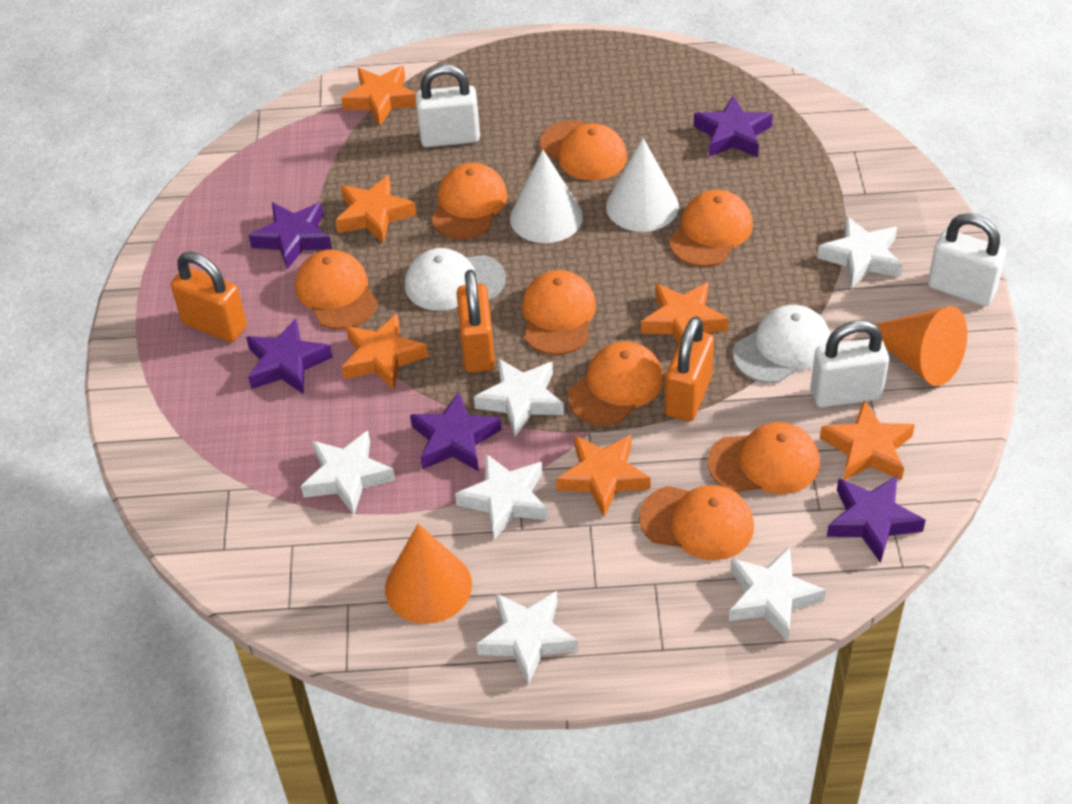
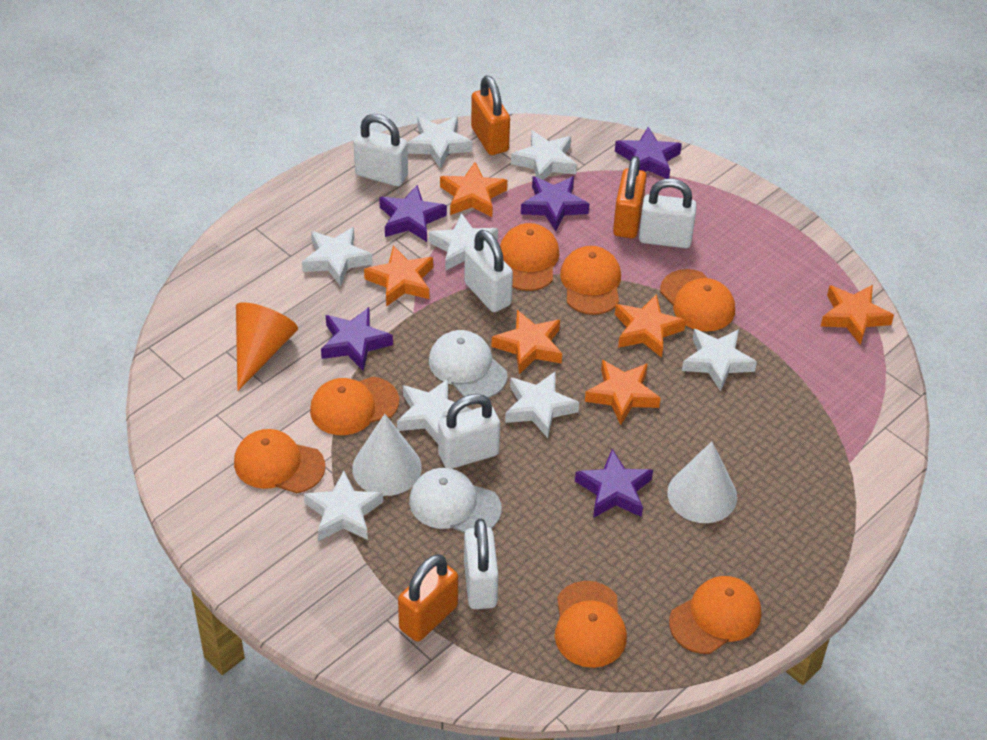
orange cap: [295,250,378,330] [431,163,508,239] [522,270,596,355] [540,120,627,181] [568,341,664,426] [639,485,754,560] [669,190,753,267] [708,422,820,494] = 8 -> [234,429,325,493] [310,377,399,435] [500,223,559,291] [555,581,627,668] [560,246,621,315] [660,269,735,332] [669,576,761,654] = 7
orange cone: [385,523,472,624] [876,306,967,386] = 2 -> [236,302,298,391] = 1
white padlock: [416,64,480,147] [811,320,889,408] [928,213,1006,306] = 3 -> [353,114,408,187] [438,394,500,469] [464,230,513,312] [464,519,498,609] [639,178,697,248] = 5
white star: [301,430,395,515] [455,454,548,540] [474,358,564,437] [476,591,578,685] [729,547,826,641] [817,216,902,288] = 6 -> [302,227,373,286] [304,471,383,541] [397,379,472,444] [407,116,472,169] [429,213,498,271] [505,371,579,438] [511,130,577,180] [682,329,757,392] = 8

